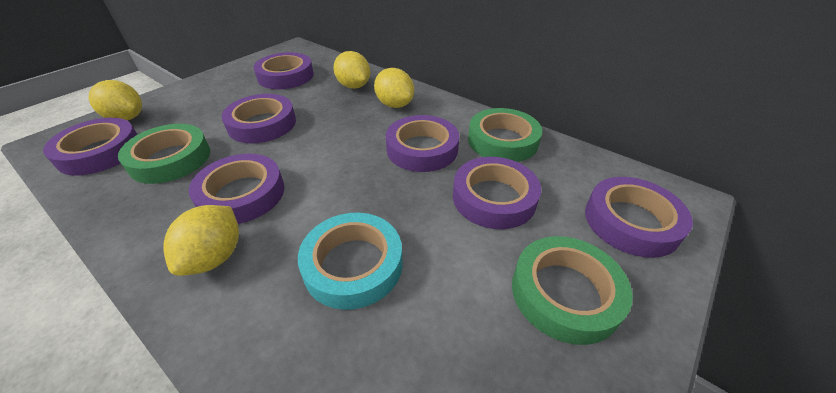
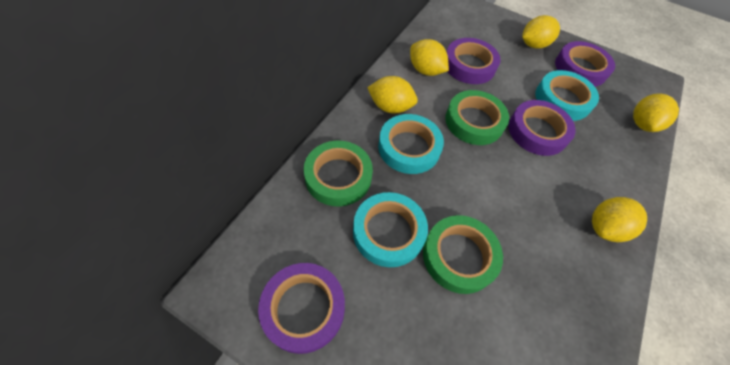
purple tape: [43,118,138,176] [189,154,284,224] [221,94,296,143] [254,52,314,89] [386,115,459,172] [453,157,541,229] [585,177,693,258] = 7 -> [258,263,345,354] [447,38,501,84] [508,100,576,156] [555,41,615,87] = 4
turquoise tape: [298,213,403,310] = 1 -> [353,192,428,267] [378,114,444,174] [535,70,599,121] = 3
yellow lemon: [89,80,142,121] [163,205,239,276] [333,51,370,89] [374,68,414,108] = 4 -> [367,76,418,114] [410,39,449,76] [522,15,560,49] [592,197,647,242] [633,93,679,132] = 5

